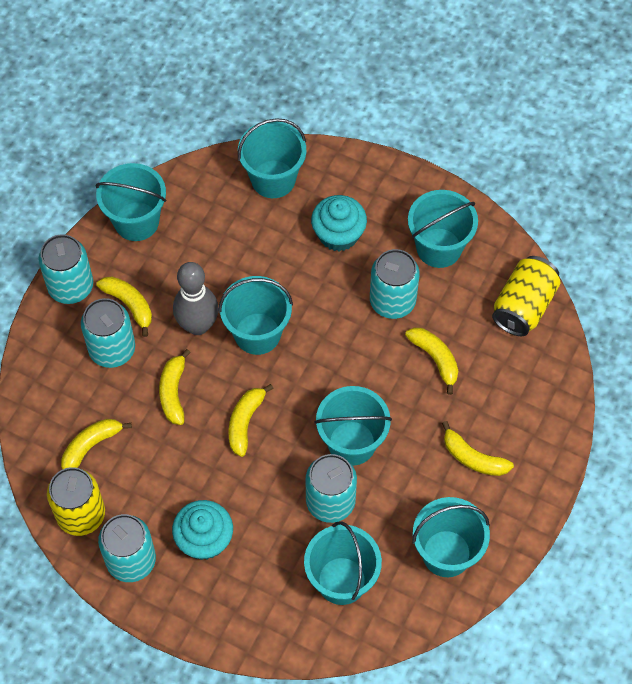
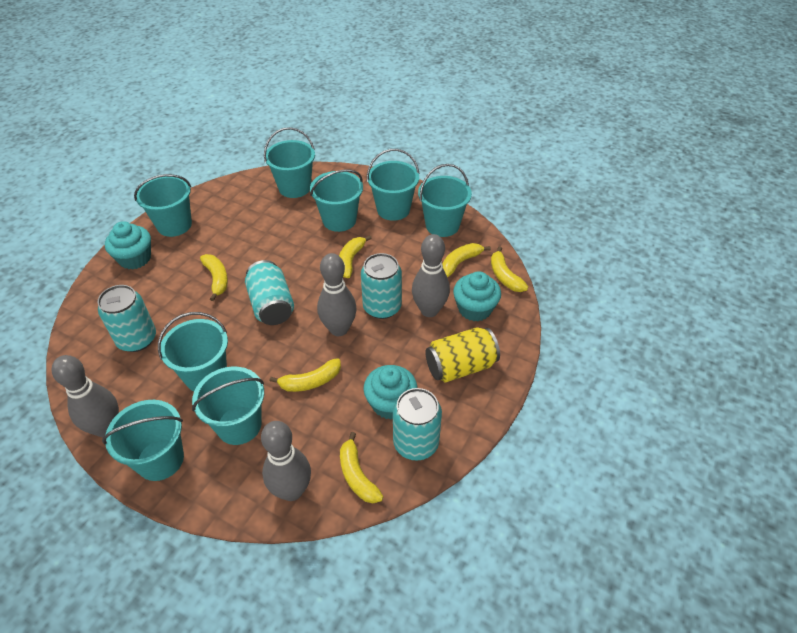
grey bowling pin: [173,262,219,335] = 1 -> [52,355,119,437] [261,421,311,501] [317,253,357,336] [412,234,450,317] = 4
turquoise bucket: [96,163,166,241] [218,276,293,355] [238,118,306,198] [304,521,382,605] [315,386,392,466] [408,190,478,268] [412,497,490,577] = 7 -> [102,400,184,481] [134,174,192,237] [158,312,228,392] [192,367,264,445] [264,127,315,198] [310,169,363,232] [367,149,419,221] [418,164,472,237] = 8
turquoise can: [38,234,93,304] [81,298,135,368] [98,514,156,582] [306,454,357,523] [370,249,420,319] = 5 -> [97,285,156,352] [245,260,294,325] [361,253,402,319] [393,388,442,460] = 4
turquoise cupcake: [172,500,233,560] [311,195,367,251] = 2 -> [105,221,151,270] [363,365,418,420] [453,271,501,321] = 3
yellow can: [47,467,105,536] [492,256,560,336] = 2 -> [425,327,500,383] = 1

